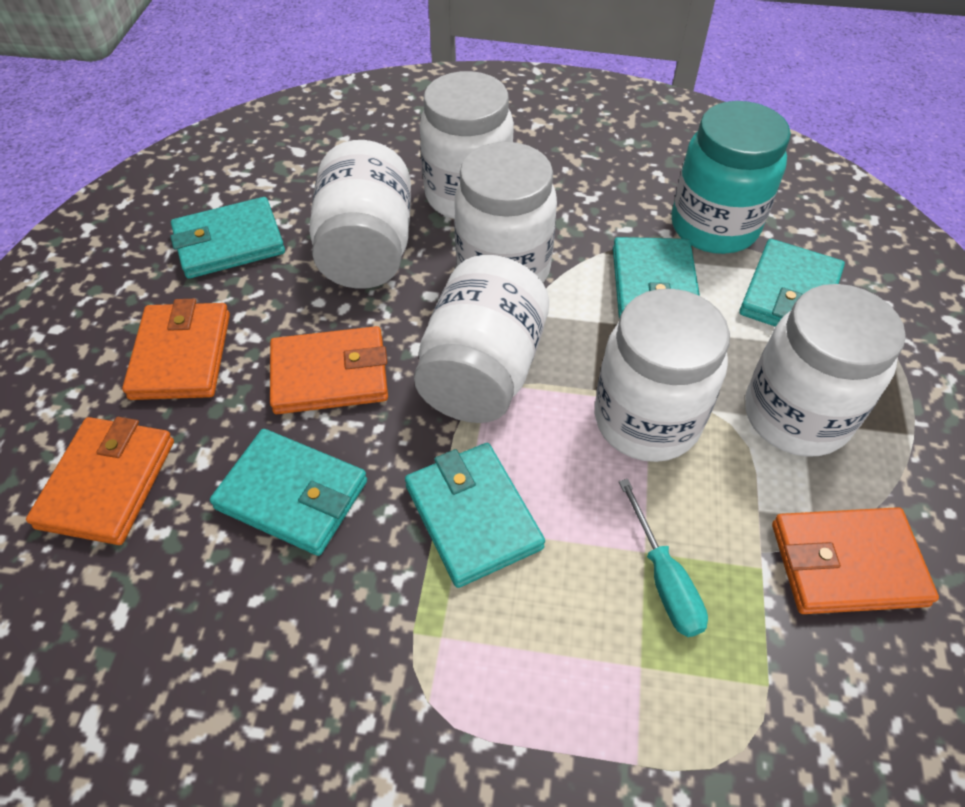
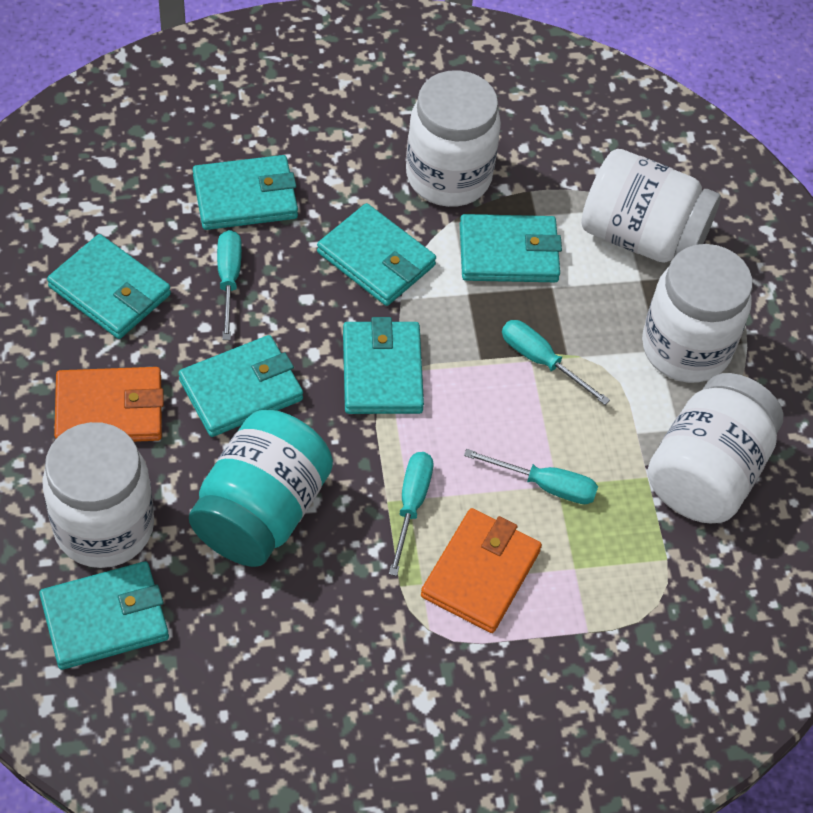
orange wallet: [26,417,174,545] [122,299,230,400] [270,326,388,414] [772,507,939,614] = 4 -> [54,367,164,442] [421,508,542,633] = 2
turquoise screwdriver: [619,479,708,637] = 1 -> [217,230,242,340] [389,452,433,576] [464,449,598,504] [502,320,610,405] = 4
turquoise wallet: [170,197,285,279] [210,429,367,556] [405,443,545,588] [613,237,700,319] [739,239,845,327] = 5 -> [39,561,169,670] [47,234,171,339] [178,335,303,437] [193,155,298,230] [317,203,436,306] [343,317,424,414] [460,214,562,282] = 7
white jar: [309,140,411,289] [414,255,549,423] [419,71,514,219] [454,142,557,283] [595,289,730,462] [745,284,906,457] = 6 -> [42,422,154,568] [406,70,501,207] [581,149,721,263] [642,244,753,383] [648,373,783,523] = 5

